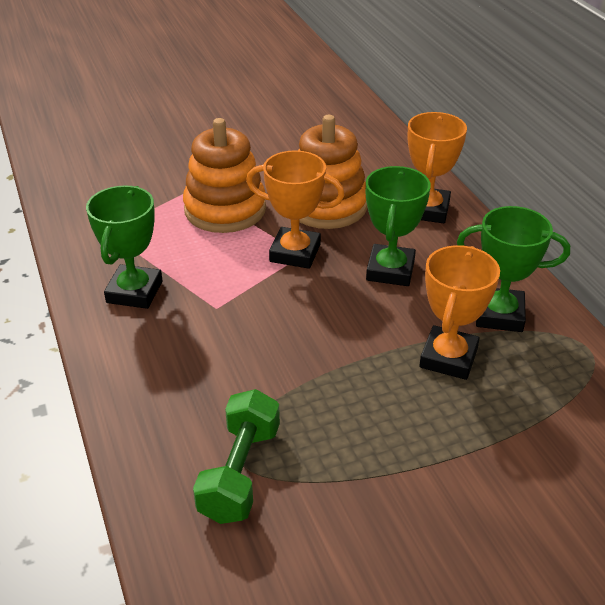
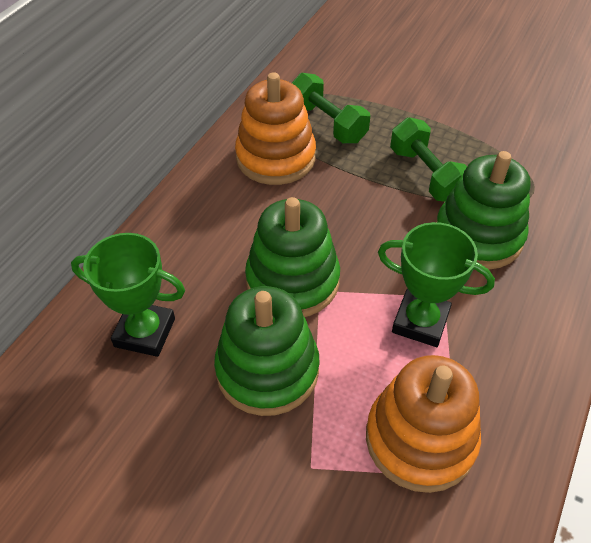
green dumbbell: [193,389,280,524] = 1 -> [292,73,370,144] [390,117,467,202] = 2
green stacking toy: none = 0 -> [214,286,320,416] [245,197,340,317] [436,151,531,270] = 3
green trophy: [86,185,163,309] [366,166,431,286] [457,206,570,332] = 3 -> [71,233,185,357] [378,222,495,347] = 2
orange trophy: [246,150,345,269] [407,112,467,223] [419,245,500,380] = 3 -> none = 0

